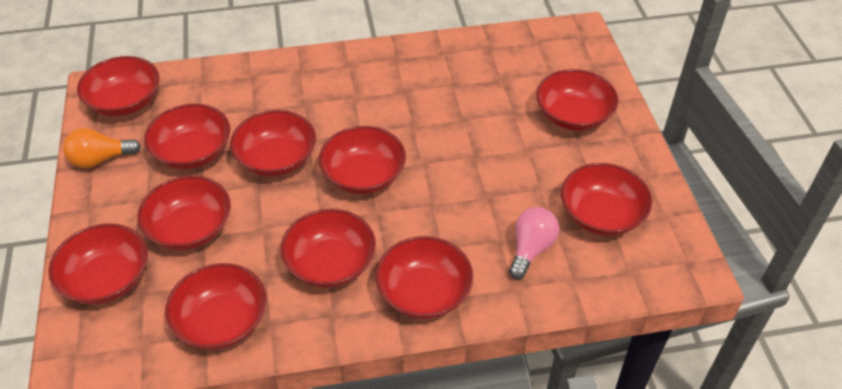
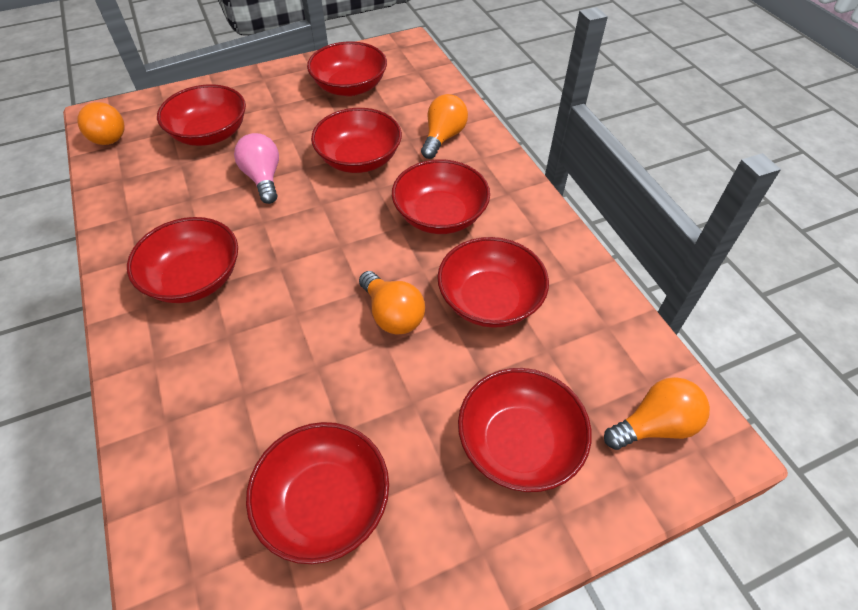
orange light bulb: [63,128,141,168] = 1 -> [77,102,125,145] [359,271,425,335] [421,94,468,159] [604,377,710,450] = 4
red bowl: [48,223,148,305] [77,56,159,116] [137,176,231,250] [144,104,230,169] [165,263,267,350] [230,110,316,177] [281,209,376,288] [319,126,406,194] [376,236,473,319] [536,69,619,131] [561,163,652,236] = 11 -> [127,217,238,303] [157,84,246,146] [246,422,389,564] [307,41,387,96] [311,108,402,173] [392,159,490,234] [437,237,549,328] [458,368,592,492] = 8

